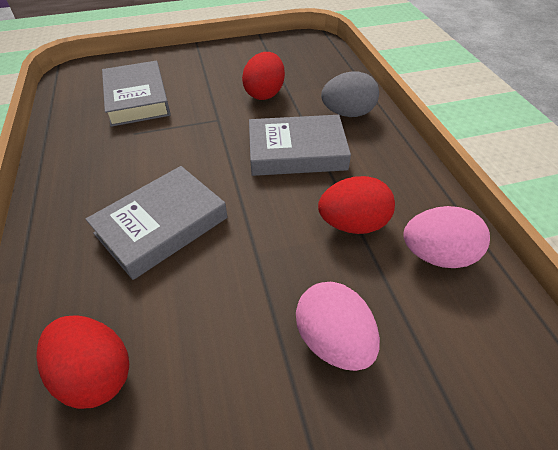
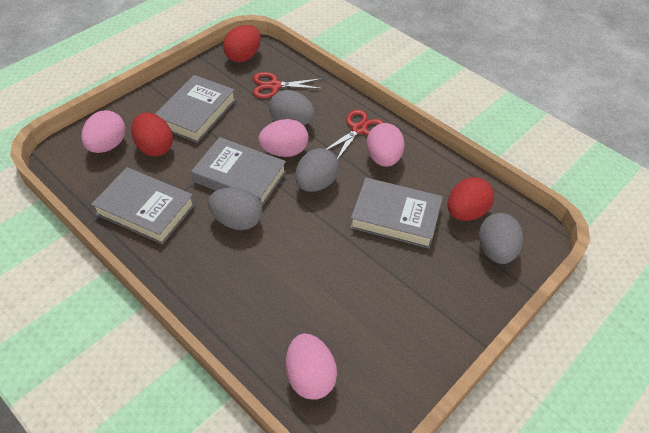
grey book: [86,166,228,280] [102,61,171,127] [249,115,351,176] = 3 -> [91,167,195,245] [155,75,236,143] [191,137,286,206] [350,178,443,249] = 4
grey egg: [321,72,379,117] = 1 -> [208,187,262,230] [269,90,315,125] [295,148,339,192] [479,213,523,264] = 4
pink egg: [296,282,380,371] [403,206,490,268] = 2 -> [81,110,125,153] [258,119,309,157] [286,334,337,400] [367,123,405,167] = 4
red scissors: none = 0 -> [253,72,324,99] [326,110,384,160] = 2

